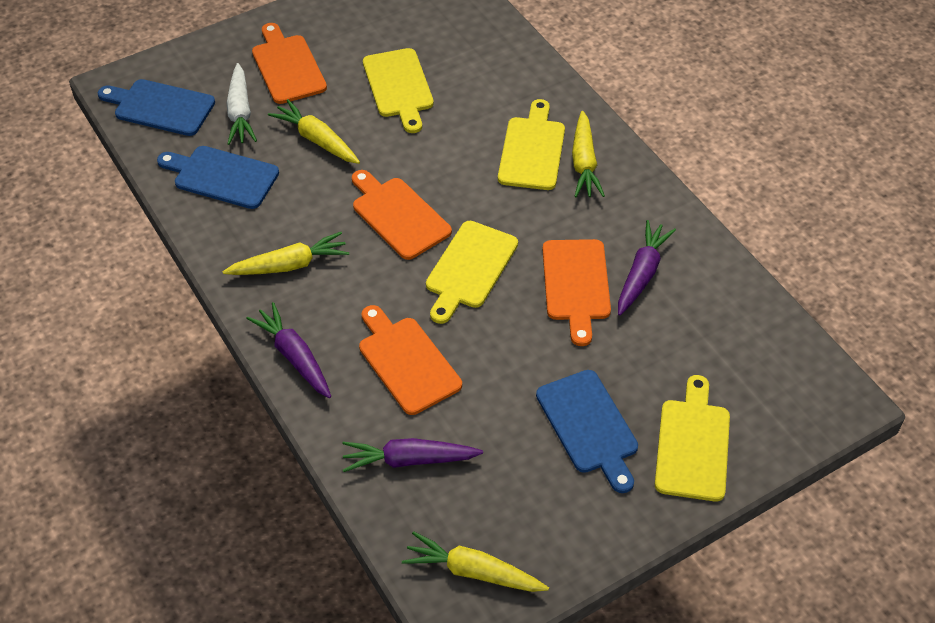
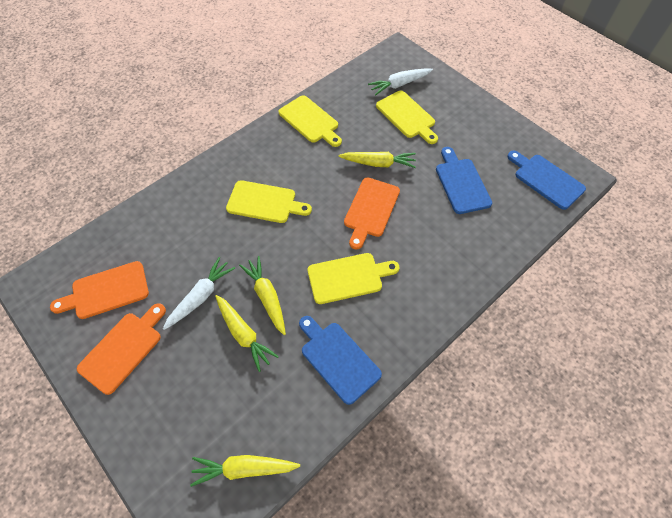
orange cutting board: [252,23,327,104] [352,170,452,260] [359,305,462,415] [542,239,611,346] = 4 -> [50,261,149,319] [77,303,166,395] [344,177,400,250] = 3
purple carrot: [246,302,331,398] [343,438,483,472] [618,220,676,316] = 3 -> none = 0
white carrot: [226,63,257,145] = 1 -> [163,257,235,330] [368,68,433,95] = 2

